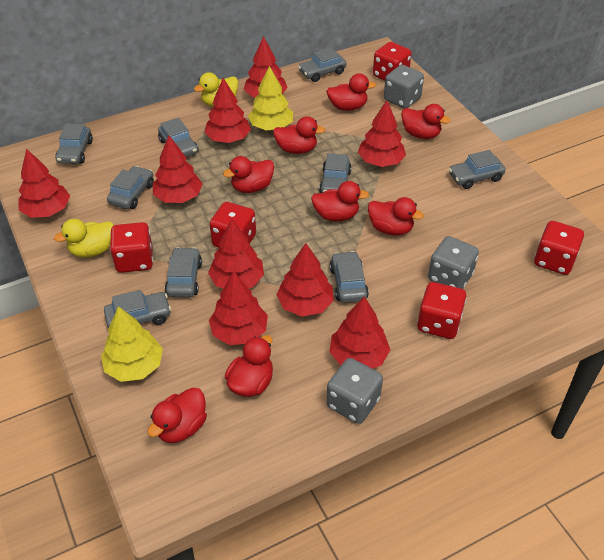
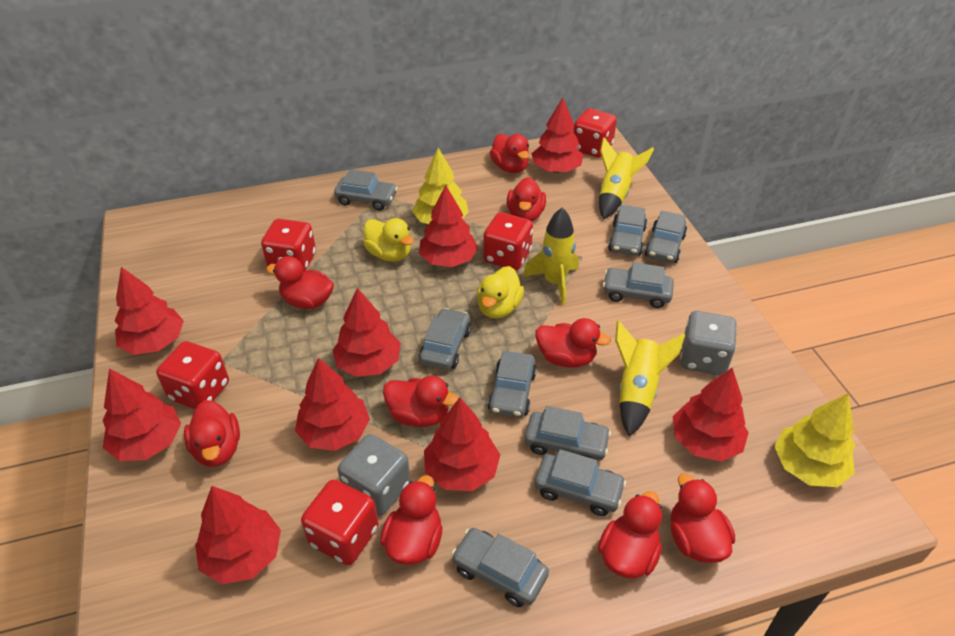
grey dice: [326,358,383,424] [384,65,424,109] [428,236,479,289] = 3 -> [337,434,411,516] [680,311,737,376] = 2
red duck: [147,388,207,443] [223,156,274,193] [225,335,273,397] [273,116,325,154] [311,181,369,221] [326,73,376,111] [368,197,424,236] [401,104,450,139] = 8 -> [184,400,240,467] [266,256,334,309] [380,475,443,565] [383,376,459,427] [490,133,529,173] [507,177,546,221] [535,318,611,368] [598,491,662,579] [671,473,735,563] = 9
yellow rocket: none = 0 -> [523,208,579,306] [599,137,654,219] [615,320,685,437] = 3

